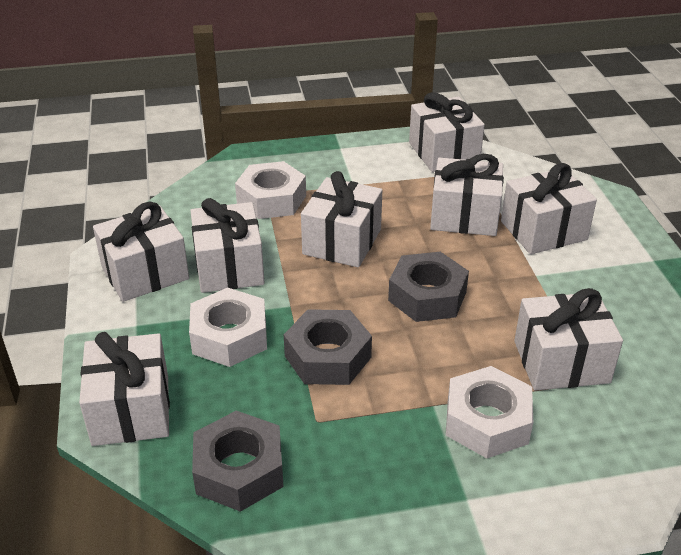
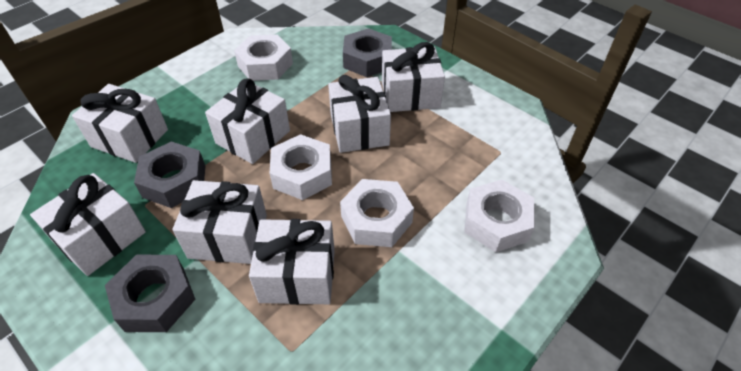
white gift: [79,332,170,446] [93,201,189,302] [190,198,265,293] [301,171,382,267] [409,92,485,172] [430,154,504,236] [501,163,597,254] [514,288,623,391] = 8 -> [30,173,146,276] [72,84,168,163] [172,180,267,264] [205,79,290,164] [249,219,335,305] [328,75,391,153] [382,42,445,112] = 7
white nut: [189,288,267,367] [235,161,306,219] [446,366,533,458] = 3 -> [234,34,293,81] [270,134,332,200] [340,179,414,247] [464,180,535,252] = 4

